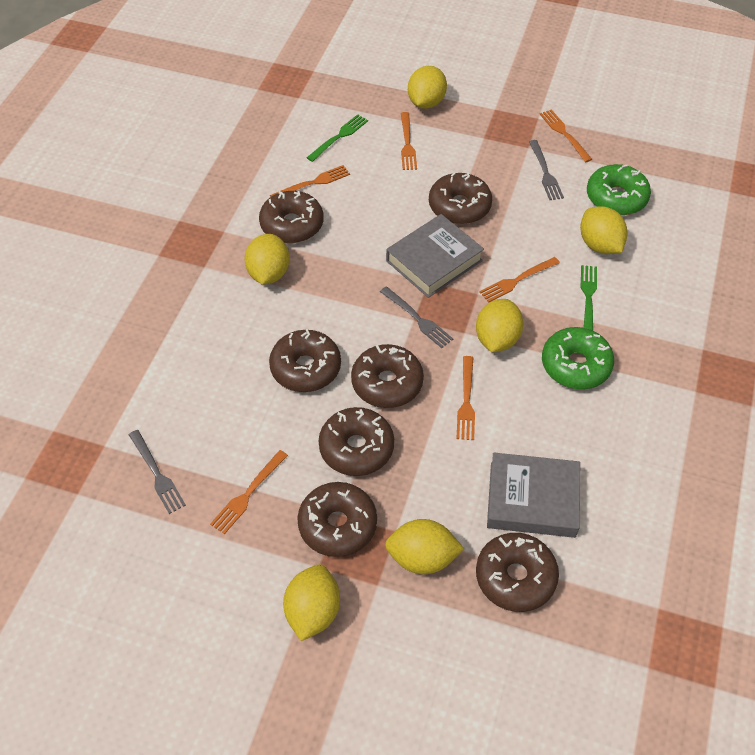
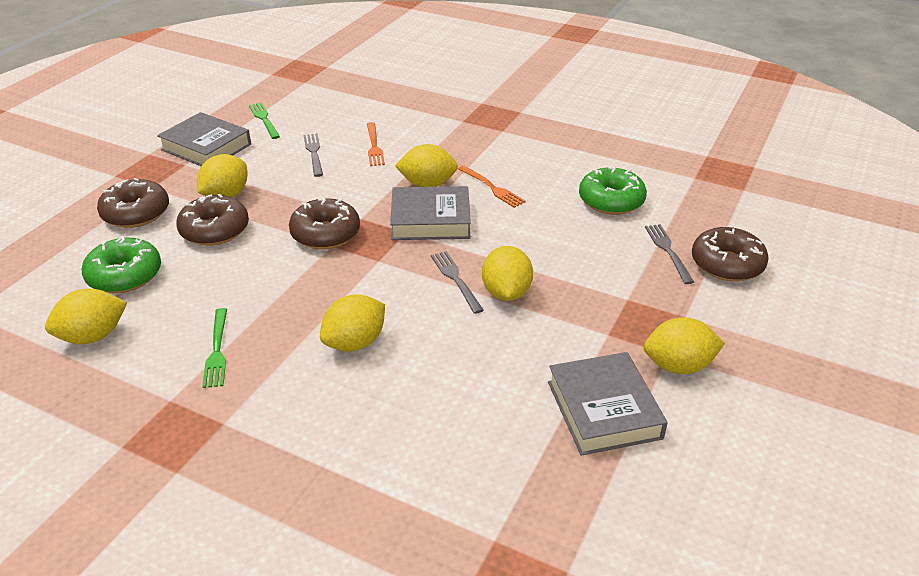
brown donut: [259,191,324,243] [269,329,341,392] [297,482,377,557] [318,407,394,476] [351,344,424,408] [429,172,492,224] [476,533,559,612] = 7 -> [97,178,169,228] [176,194,249,246] [289,197,360,249] [692,227,769,282] = 4
grey book: [386,214,484,298] [487,453,580,538] = 2 -> [157,112,251,166] [390,186,471,240] [548,352,667,456] = 3
orange fork: [210,450,288,534] [270,165,350,197] [401,112,417,170] [457,356,475,440] [479,257,560,303] [540,109,592,162] = 6 -> [367,122,385,166] [458,165,526,208] = 2

